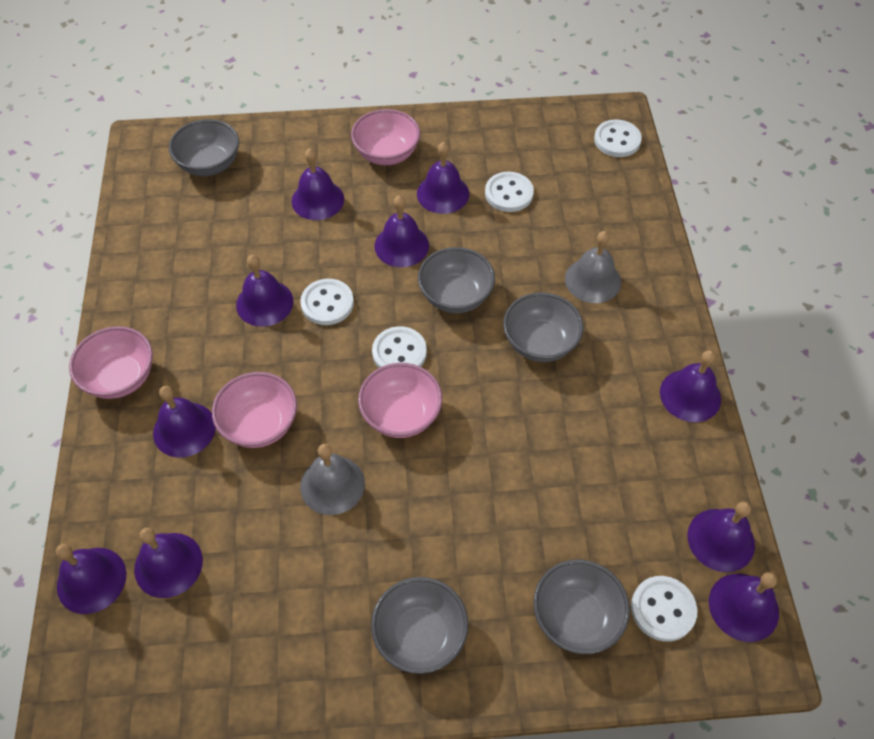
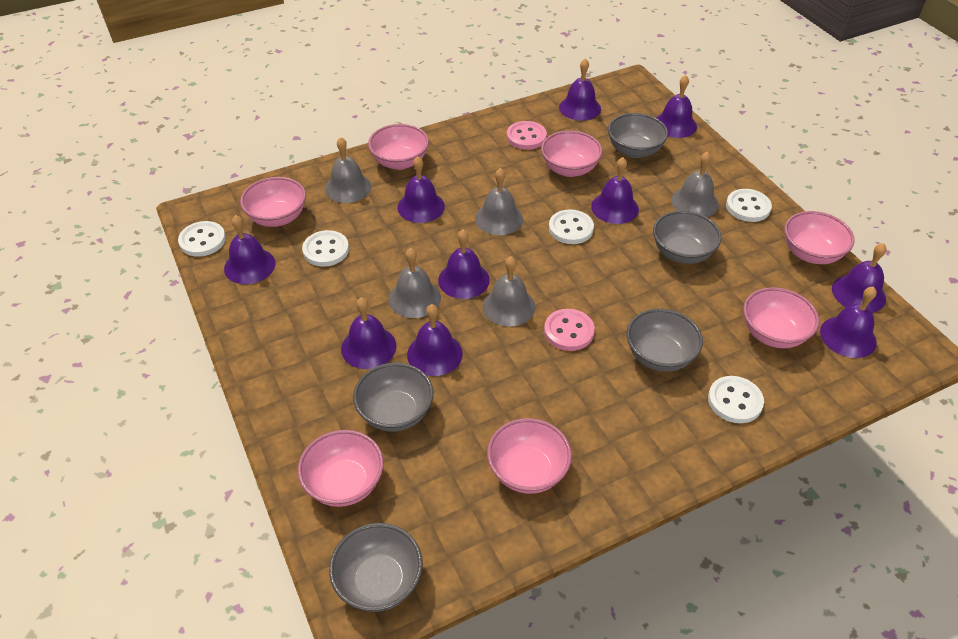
grey bell: [300,444,365,515] [565,231,621,303] = 2 -> [325,137,371,203] [389,248,441,318] [475,168,523,235] [483,256,535,327] [671,152,719,217] = 5
pink bowl: [69,326,153,399] [212,372,297,448] [351,109,420,165] [358,363,442,438] = 4 -> [240,177,306,227] [298,430,384,507] [368,124,429,170] [487,418,572,494] [541,131,602,177] [743,287,819,348] [784,211,855,264] = 7
pink button: none = 0 -> [507,121,547,150] [544,309,595,351] = 2

